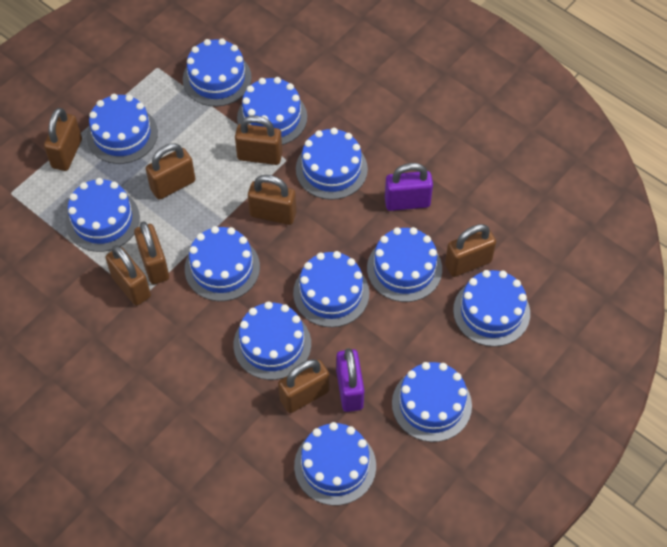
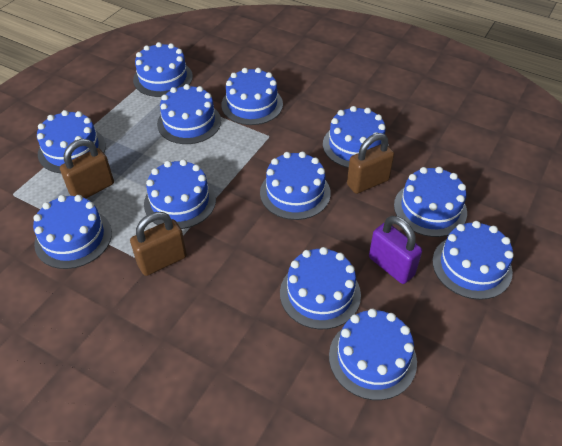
brown padlock: [44,108,82,171] [106,245,151,306] [134,221,169,284] [146,143,195,200] [235,116,282,165] [248,175,296,225] [278,359,329,413] [445,224,496,277] = 8 -> [60,139,114,198] [130,212,187,276] [347,133,395,194] = 3
purple padlock: [336,348,364,412] [385,163,433,211] = 2 -> [369,216,422,284] = 1

